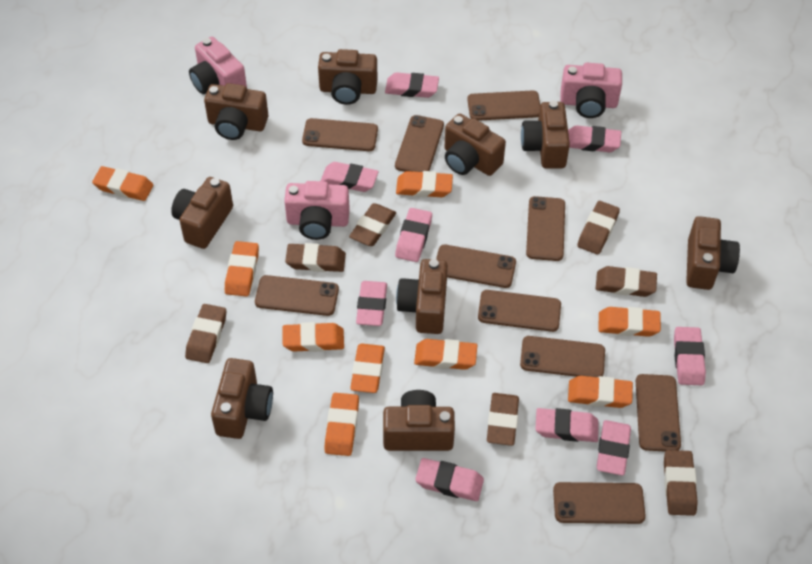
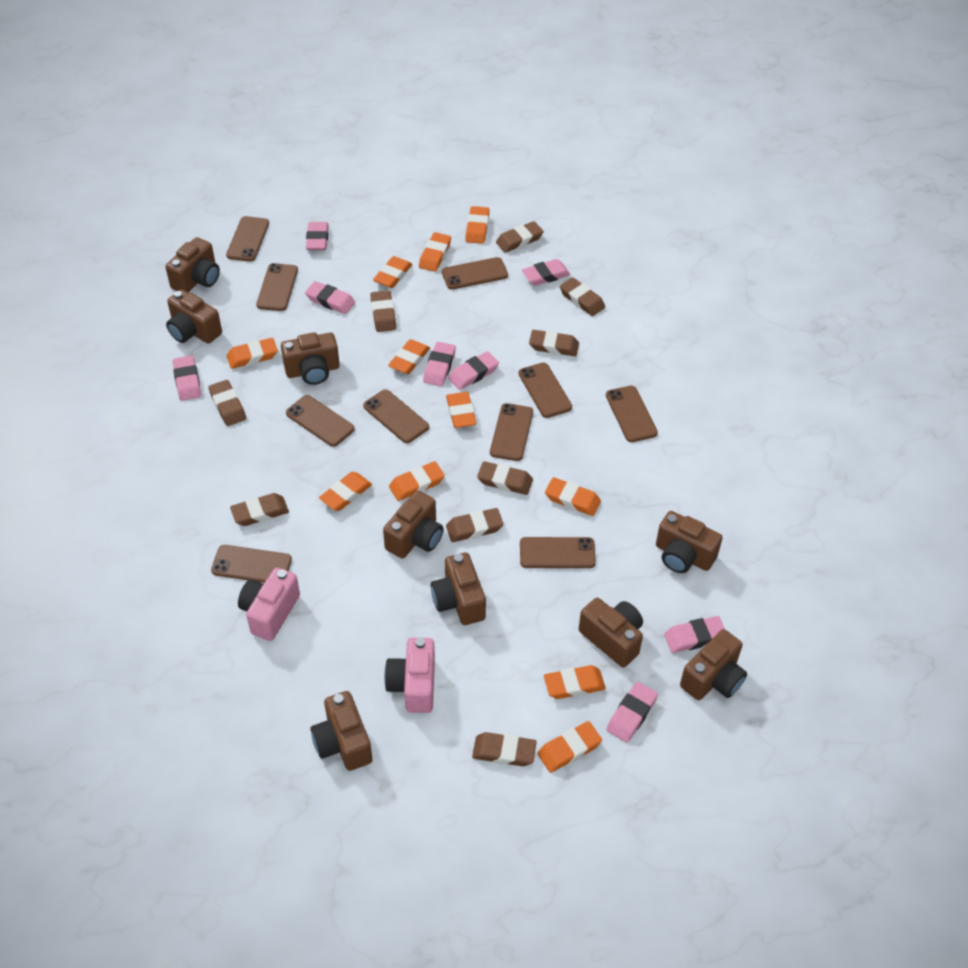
brown eraser: [185,304,226,363] [285,243,346,272] [349,203,396,246] [487,393,519,446] [577,201,620,255] [596,266,657,297] [664,450,698,516] = 7 -> [209,380,246,426] [230,493,289,526] [370,291,396,332] [446,508,503,542] [472,732,536,766] [477,461,533,495] [496,221,543,253] [529,330,579,356] [560,277,605,316] = 9
orange eraser: [92,166,153,201] [225,241,259,296] [283,322,344,352] [324,393,359,456] [350,343,385,393] [396,171,453,197] [414,339,477,370] [568,376,633,408] [598,307,661,337] = 9 -> [227,338,278,369] [319,472,372,511] [373,256,412,288] [388,339,430,374] [389,461,445,501] [419,232,451,272] [446,392,476,428] [465,206,489,244] [538,721,602,773] [544,665,606,699] [545,477,601,516] = 11
pink camera: [189,37,247,94] [284,181,350,240] [560,63,622,118] = 3 -> [238,567,300,641] [384,638,435,713] = 2
pink eraser: [321,162,378,192] [356,281,387,326] [385,72,439,98] [395,208,432,262] [415,458,484,501] [536,408,599,442] [568,125,621,152] [597,420,631,476] [674,327,706,385] = 9 -> [173,355,201,401] [305,281,355,314] [306,222,329,250] [423,342,456,386] [448,351,499,390] [522,259,570,286] [606,682,658,743] [664,616,725,653] = 8

